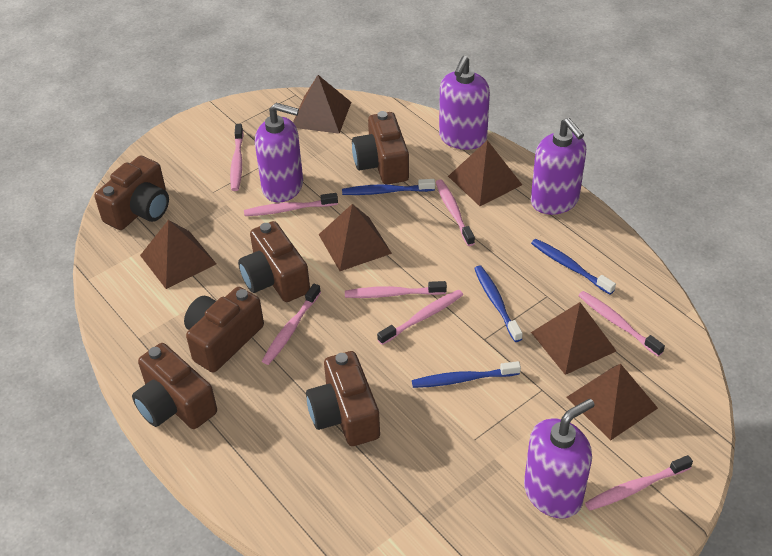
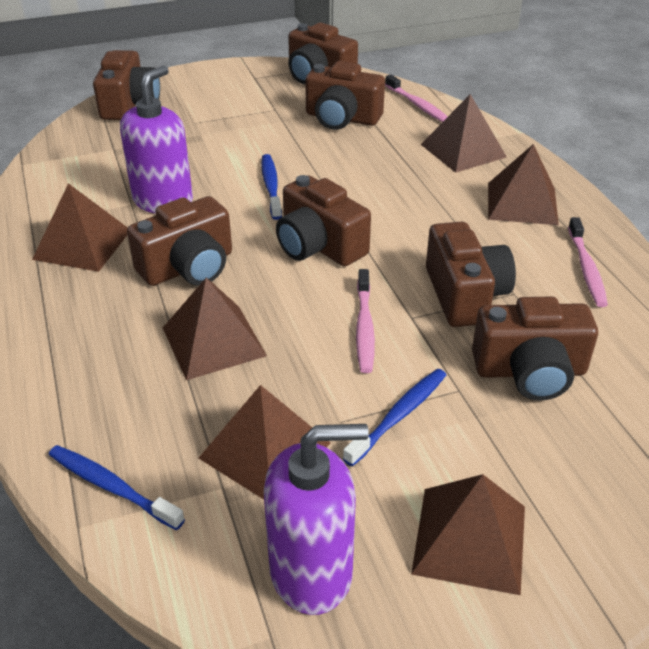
blue toothbrush: [342,179,435,195] [412,361,521,388] [474,266,523,342] [531,239,616,295] = 4 -> [49,445,185,530] [261,154,282,220] [343,369,446,466] = 3
brown camera: [94,156,169,230] [132,343,217,429] [184,287,264,373] [238,221,310,302] [306,351,380,446] [352,111,409,184] = 6 -> [93,50,160,120] [127,196,232,286] [276,175,371,266] [288,23,358,84] [305,61,385,130] [426,222,516,327] [472,296,598,401] = 7
pink toothbrush: [230,124,244,191] [244,193,338,216] [262,284,321,365] [345,281,447,298] [377,290,463,345] [436,179,475,246] [578,291,665,356] [585,455,693,511] = 8 -> [356,269,375,373] [385,74,448,122] [568,217,608,307] = 3
purple soap dispenser: [255,103,303,203] [439,56,490,150] [524,399,595,518] [531,118,586,215] = 4 -> [120,65,193,214] [264,424,369,615] = 2

